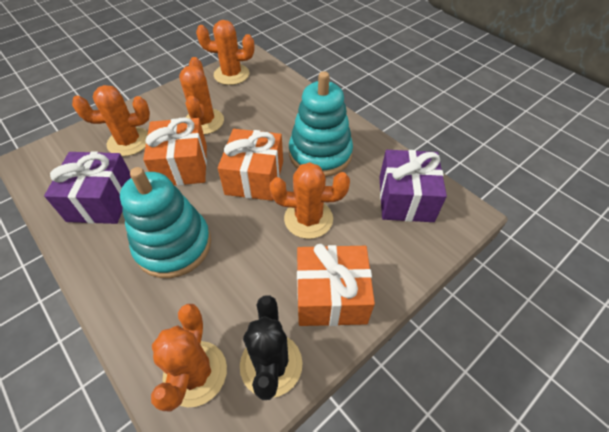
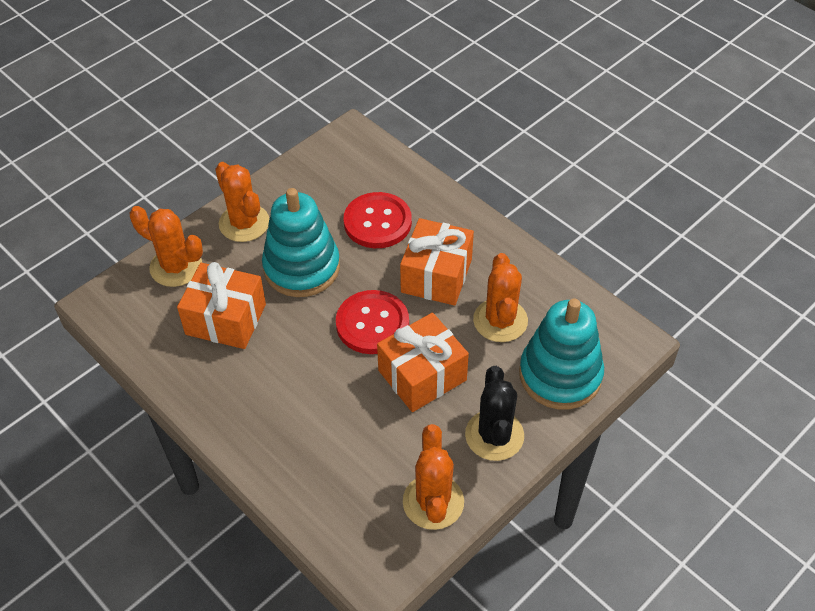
orange cactus: [72,85,150,156] [151,304,227,412] [179,57,224,135] [196,20,254,85] [270,162,350,239] = 5 -> [130,206,203,287] [215,162,269,242] [403,424,464,530] [473,253,528,342] = 4
purple gift: [44,151,131,224] [379,150,447,222] = 2 -> none = 0
red button: none = 0 -> [336,290,409,354] [344,192,412,248] = 2

